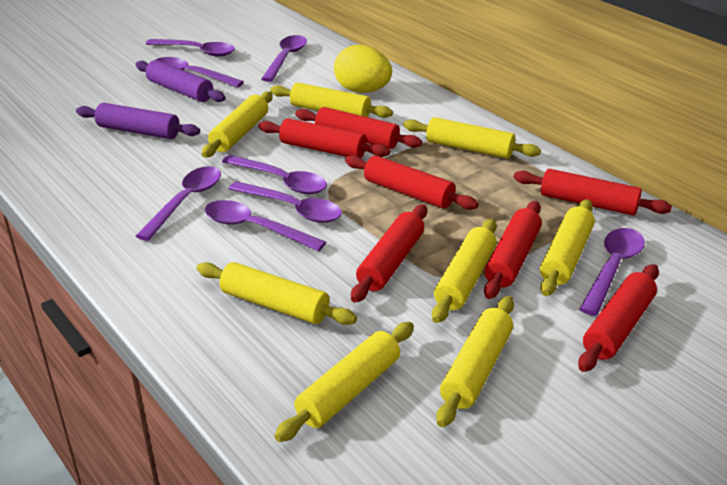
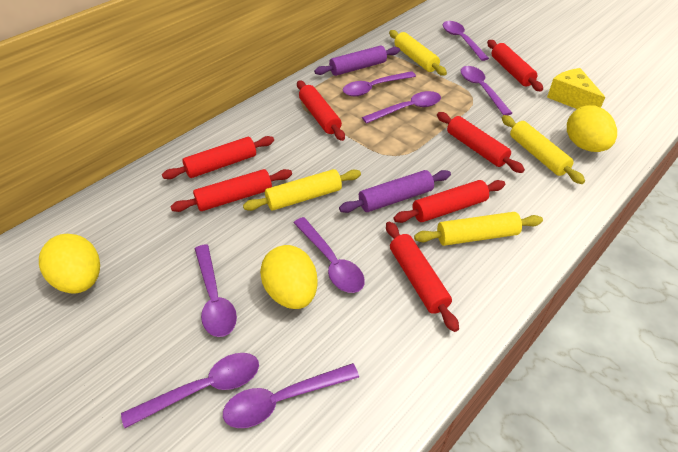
yellow cheese: none = 0 -> [547,68,605,109] = 1
yellow egg: [334,45,392,93] = 1 -> [39,234,100,294] [260,245,318,309] [567,106,617,152] = 3
yellow rolling pin: [197,262,357,325] [202,91,273,157] [270,83,393,118] [274,322,414,442] [403,117,541,159] [432,219,497,323] [436,296,514,427] [540,199,595,296] = 8 -> [243,169,361,211] [389,30,447,76] [414,212,543,246] [502,115,585,184] = 4

